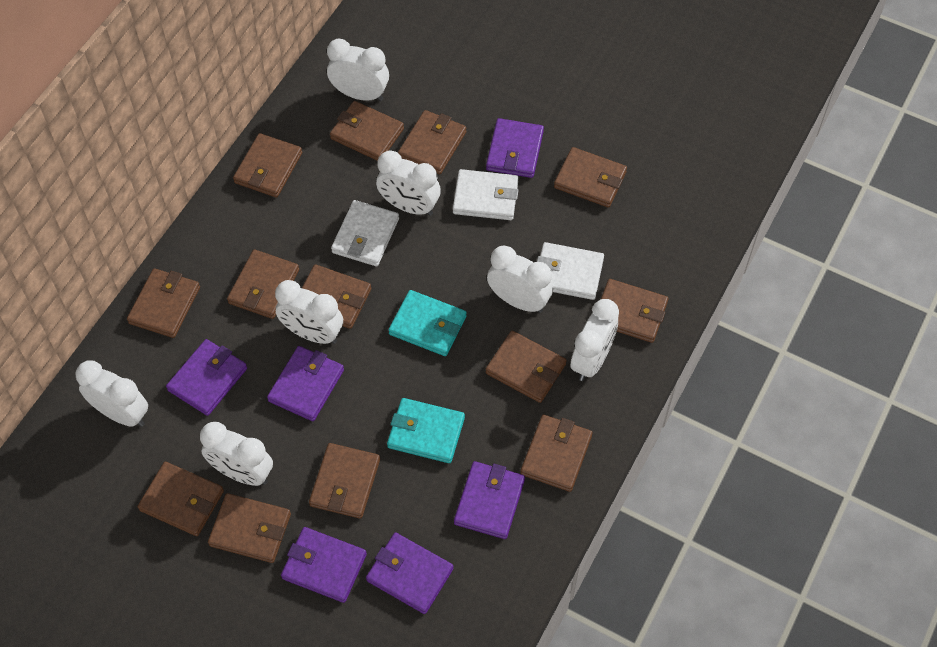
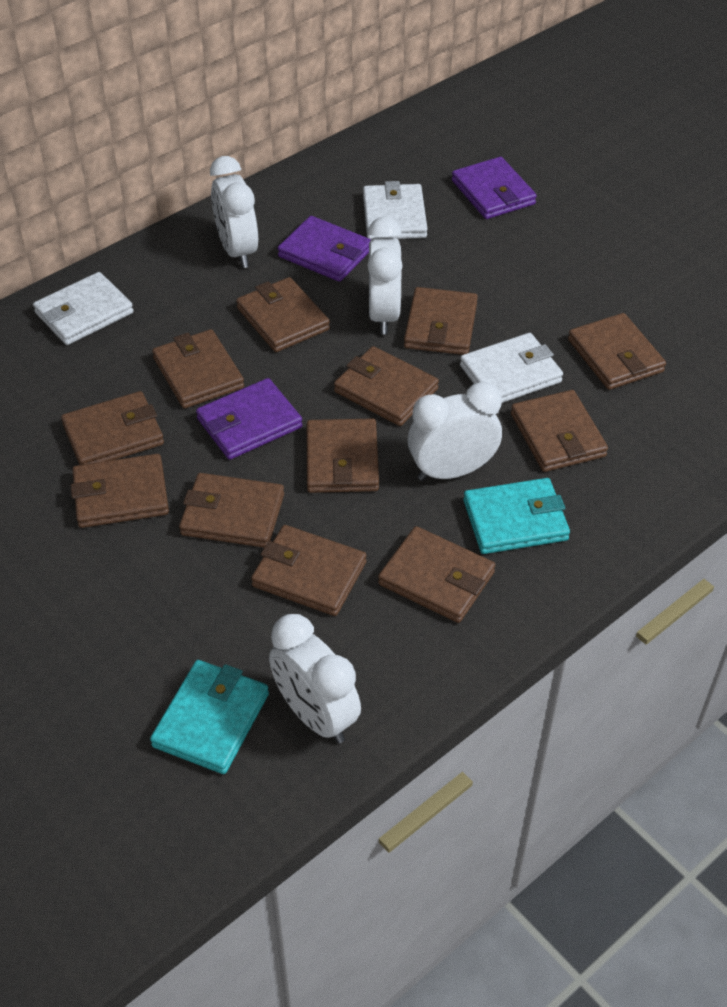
brown wallet: [127,268,200,338] [138,462,224,536] [208,493,291,563] [227,250,299,319] [233,133,302,197] [302,264,371,329] [309,443,380,519] [330,101,404,161] [398,110,466,174] [486,331,567,403] [520,415,593,492] [554,147,627,208] [601,279,668,343] = 13 -> [61,391,164,465] [71,454,169,528] [152,329,244,409] [179,473,284,548] [236,277,330,352] [251,525,367,616] [307,419,379,493] [334,346,439,426] [378,526,495,623] [404,287,478,355] [511,390,608,472] [568,313,666,390] = 12
purple wallet: [166,339,247,416] [267,346,344,421] [281,527,367,603] [366,532,453,614] [454,461,525,539] [486,118,544,178] = 6 -> [196,378,302,460] [278,216,371,282] [452,157,537,219] = 3
white clock: [75,360,148,427] [200,422,273,486] [275,280,343,344] [327,39,389,101] [376,150,441,216] [487,246,553,313] [571,299,619,381] = 7 -> [210,156,258,268] [269,614,361,743] [367,217,403,335] [408,382,502,481] = 4

